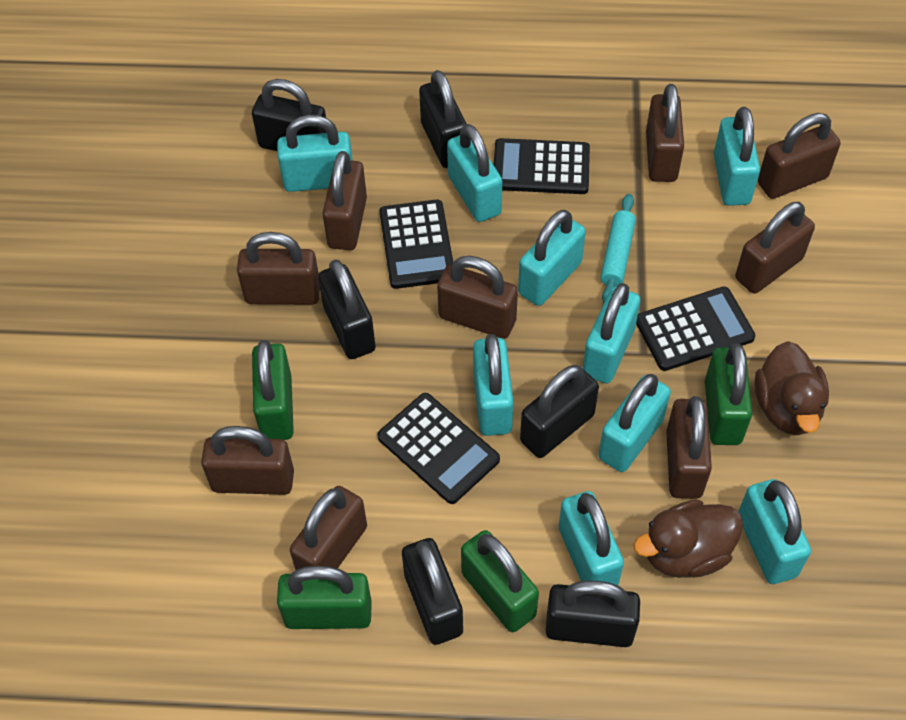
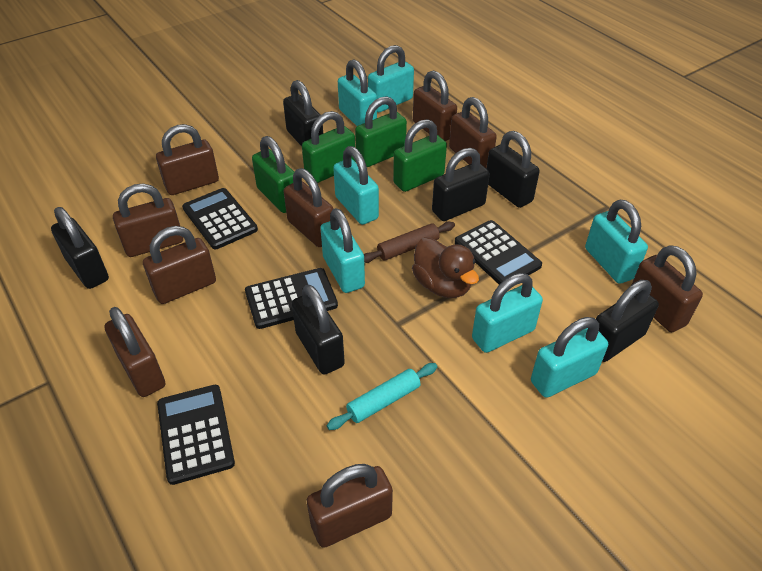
brown duck: [633,500,743,578] [754,341,829,435] = 2 -> [412,237,479,298] = 1
brown rolling pin: none = 0 -> [364,222,455,263] = 1
turquoise padlock: [277,115,353,192] [447,124,502,222] [473,334,514,436] [518,210,586,306] [559,491,624,586] [583,283,640,384] [598,374,671,472] [714,107,760,206] [738,479,811,584] = 9 -> [320,208,365,293] [333,146,379,225] [338,59,377,126] [368,45,414,112] [472,273,543,353] [531,317,608,398] [585,200,648,284] = 7

